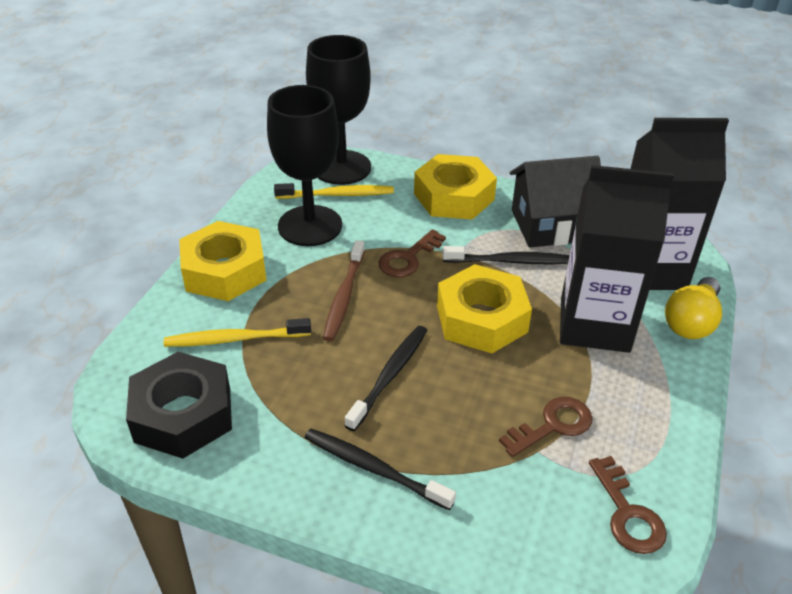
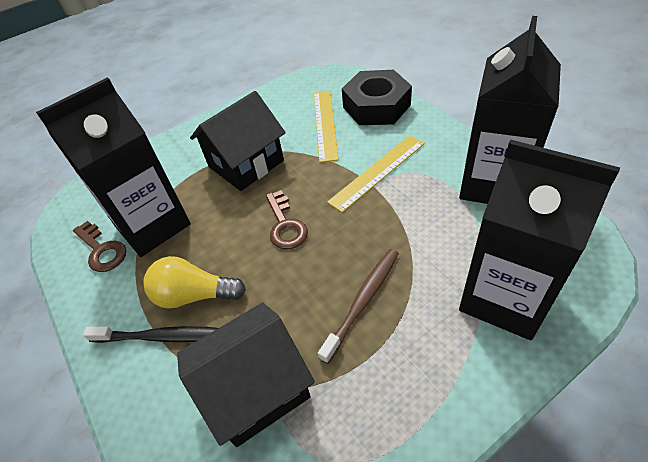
black carton: [560,165,674,353] [631,118,729,290] = 2 -> [36,77,191,257] [459,16,561,204] [459,140,620,340] = 3
black goblet: [267,85,342,246] [306,35,371,185] = 2 -> none = 0
black house: [510,156,601,248] = 1 -> [177,303,315,447] [190,91,286,191] = 2
black toothbrush: [305,429,456,510] [345,326,427,431] [442,246,570,264] = 3 -> [83,326,218,343] = 1
brown key: [379,229,446,277] [499,397,593,457] [589,456,667,554] = 3 -> [73,221,126,272] [266,190,308,249] = 2
yellow nut: [179,221,267,301] [414,154,497,220] [437,264,532,353] = 3 -> none = 0
yellow ruler: none = 0 -> [314,90,339,162] [327,135,425,213] = 2
yellow toothbrush: [164,318,311,347] [274,183,394,199] = 2 -> none = 0

